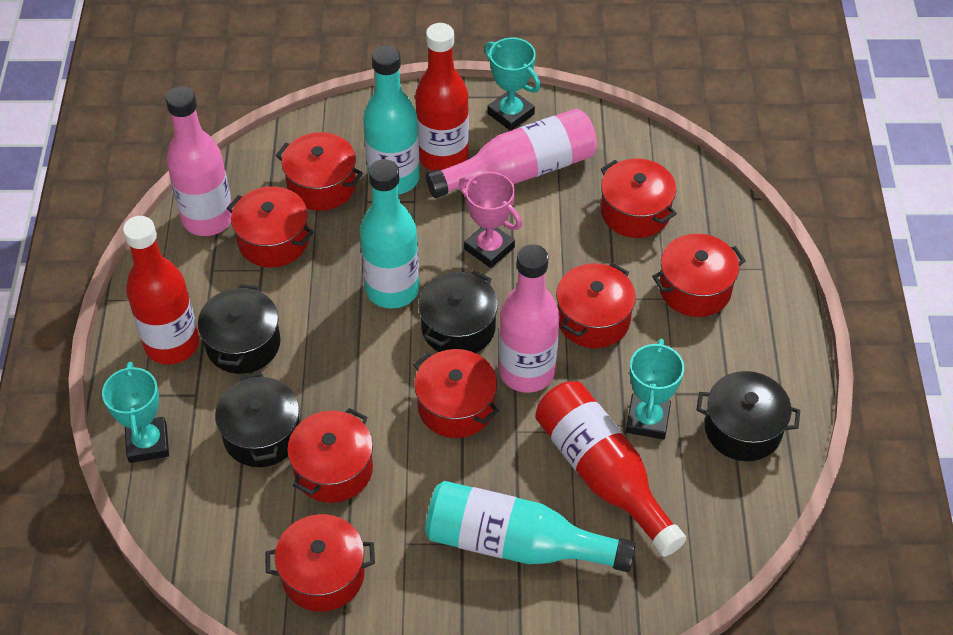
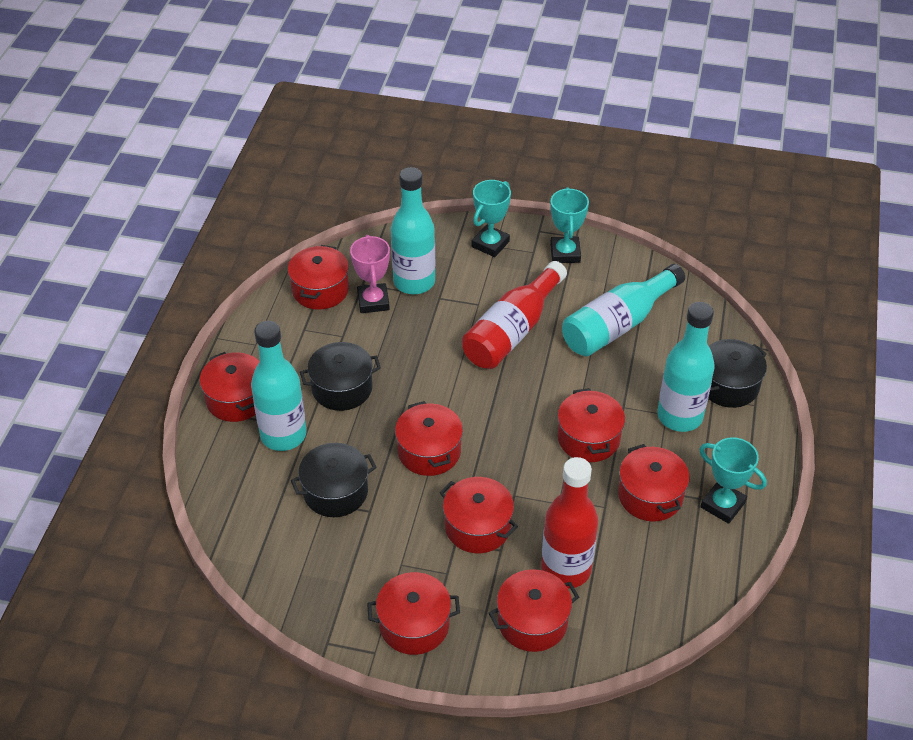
black pot: [198,284,280,374] [215,372,300,467] [418,270,498,353] [696,371,800,461] = 4 -> [291,443,377,517] [300,342,381,411] [708,339,767,408] = 3
pink bottle: [166,86,233,236] [426,109,597,198] [499,244,559,393] = 3 -> none = 0
red bottle: [123,216,199,365] [415,23,469,171] [535,381,686,557] = 3 -> [462,261,567,369] [541,457,598,588] = 2
turquoise bottle: [360,159,419,309] [363,45,420,194] [425,481,636,572] = 3 -> [251,321,306,451] [391,167,435,294] [562,264,685,356] [657,302,715,432] = 4

